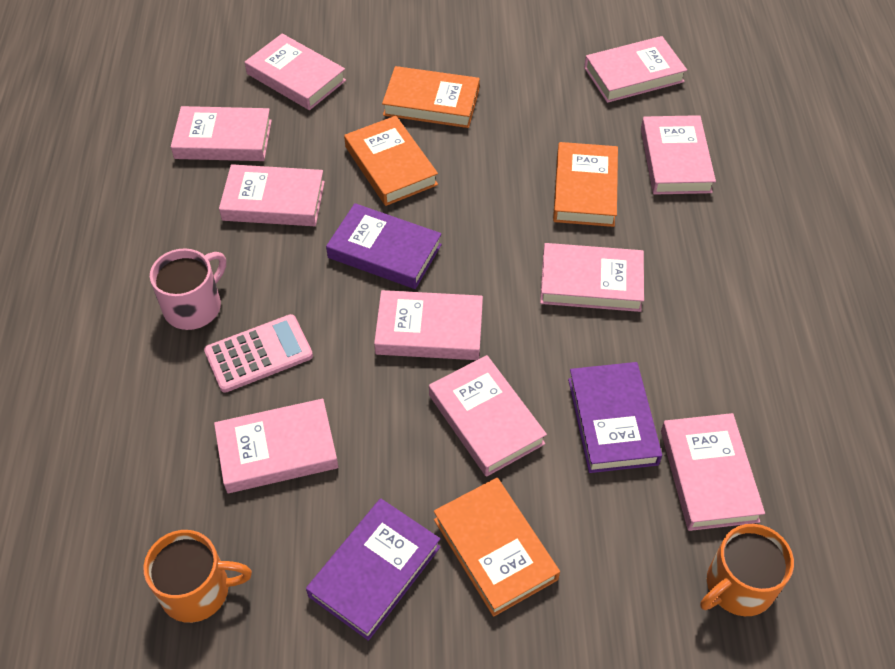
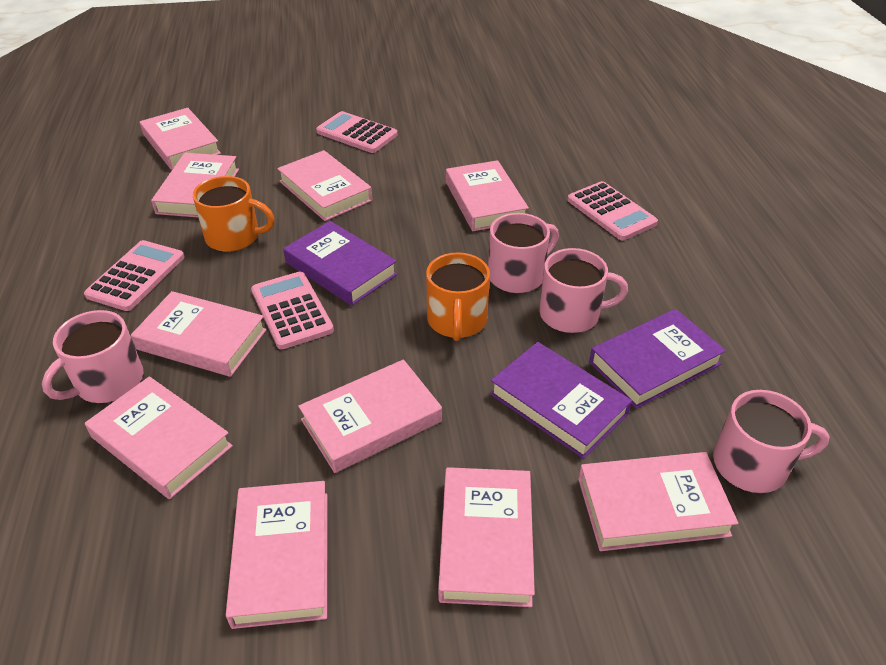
orange book: [344,116,438,206] [382,66,480,128] [434,478,560,617] [553,142,618,227] = 4 -> none = 0
pink calculator: [204,314,313,393] = 1 -> [84,240,184,311] [251,272,334,349] [316,111,397,153] [567,181,658,240] = 4
pink mug: [150,249,226,330] = 1 -> [42,310,143,403] [488,213,559,293] [539,248,628,333] [713,390,830,493] = 4

